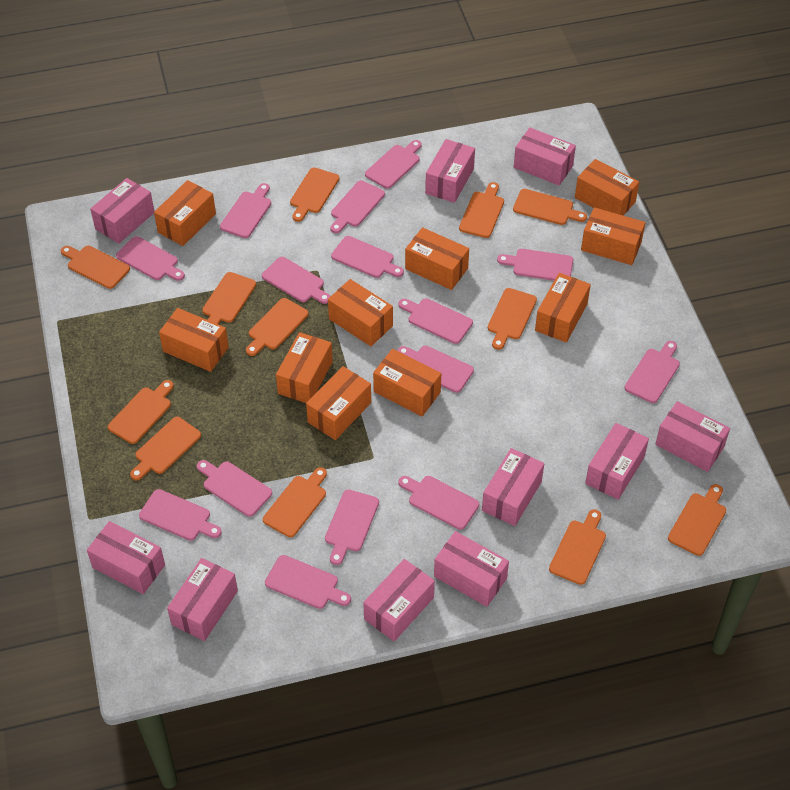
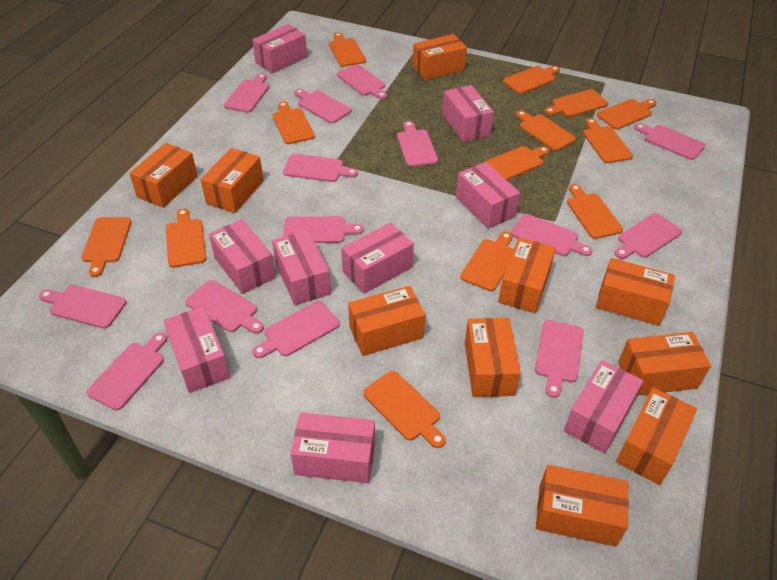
orange cutting board: [61,246,130,289] [108,380,174,444] [130,417,201,480] [202,272,256,325] [246,298,308,356] [263,467,327,537] [290,167,339,222] [459,182,504,238] [488,288,537,350] [513,189,587,225] [549,509,606,585] [668,484,726,556] = 12 -> [82,217,132,277] [166,209,206,268] [272,101,315,144] [329,32,366,67] [363,371,446,448] [460,232,514,291] [485,146,550,180] [503,66,560,94] [516,110,576,151] [545,89,608,117] [567,184,623,239] [583,118,633,163] [597,99,656,129] = 13
pink box: [87,521,165,594] [90,178,154,243] [167,558,238,641] [363,559,435,641] [425,139,475,203] [434,531,509,607] [482,448,544,526] [514,128,576,186] [585,423,649,500] [655,401,730,472] = 10 -> [163,306,230,393] [209,219,276,294] [252,24,307,73] [272,230,331,305] [290,412,375,483] [341,222,414,294] [442,85,494,142] [456,162,520,229] [564,360,643,454] = 9
pink cutting board: [116,236,185,281] [139,489,222,541] [197,460,272,517] [220,183,271,238] [262,257,331,304] [265,555,351,609] [325,490,379,565] [331,181,385,233] [331,236,404,278] [365,140,422,189] [397,346,474,393] [399,298,473,344] [399,476,479,530] [497,249,573,281] [624,341,680,403] = 15 -> [39,285,126,329] [86,333,167,410] [185,280,264,334] [224,73,269,113] [252,301,340,358] [283,154,358,182] [283,216,364,243] [294,89,351,123] [337,64,387,99] [397,121,438,167] [511,214,593,256] [535,320,584,398] [614,213,682,259] [634,123,706,160] = 14

